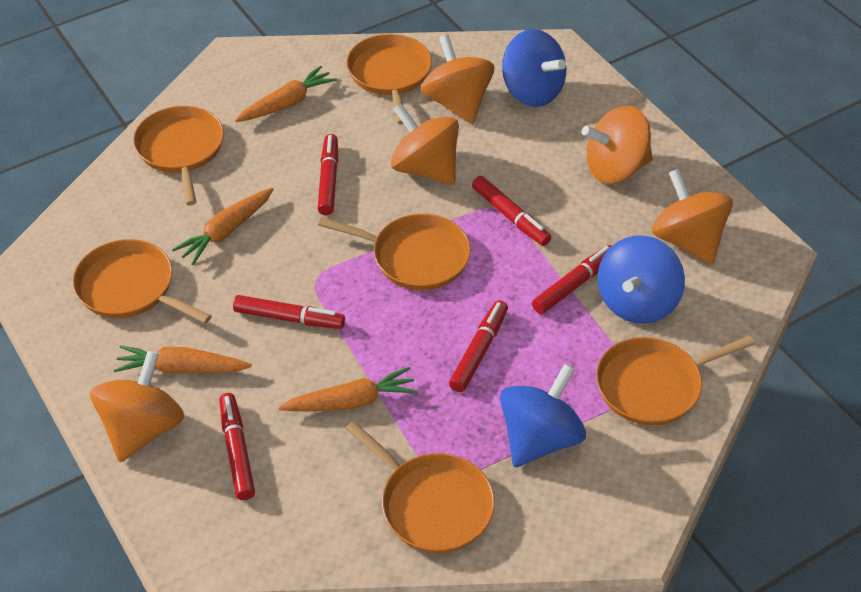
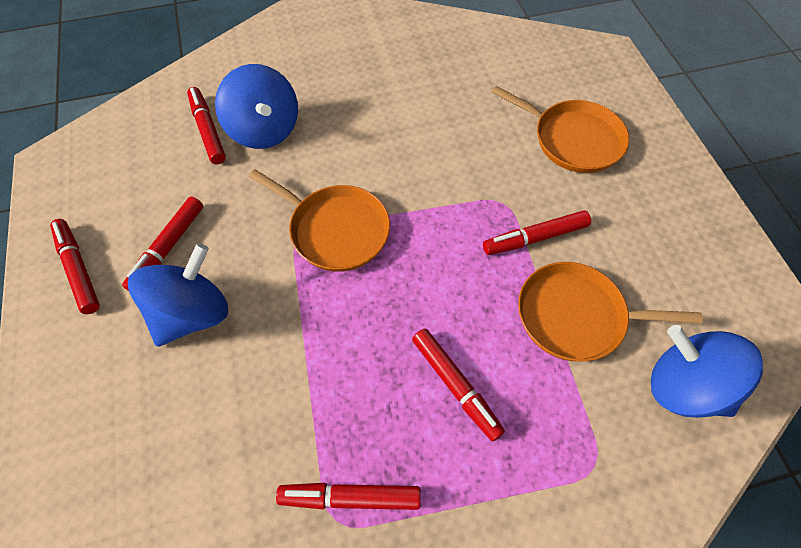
orange carrot: [114,345,252,373] [172,188,273,265] [235,66,337,122] [278,367,418,411] = 4 -> none = 0
orange pan: [72,239,212,324] [133,106,224,206] [318,214,471,290] [346,34,432,124] [346,421,495,553] [596,336,755,426] = 6 -> [249,169,390,272] [492,86,629,173] [518,262,703,361] = 3
orange spinning top: [90,351,184,462] [391,103,459,185] [421,34,494,124] [582,106,653,184] [652,169,733,265] = 5 -> none = 0

